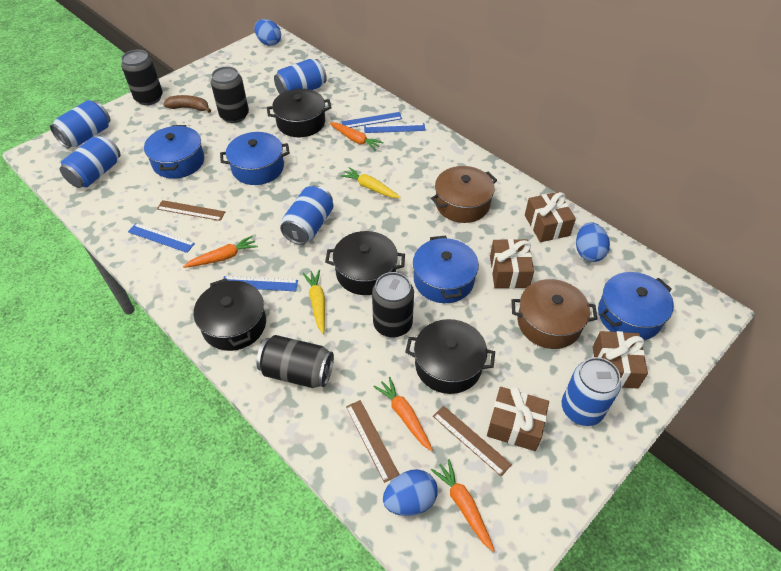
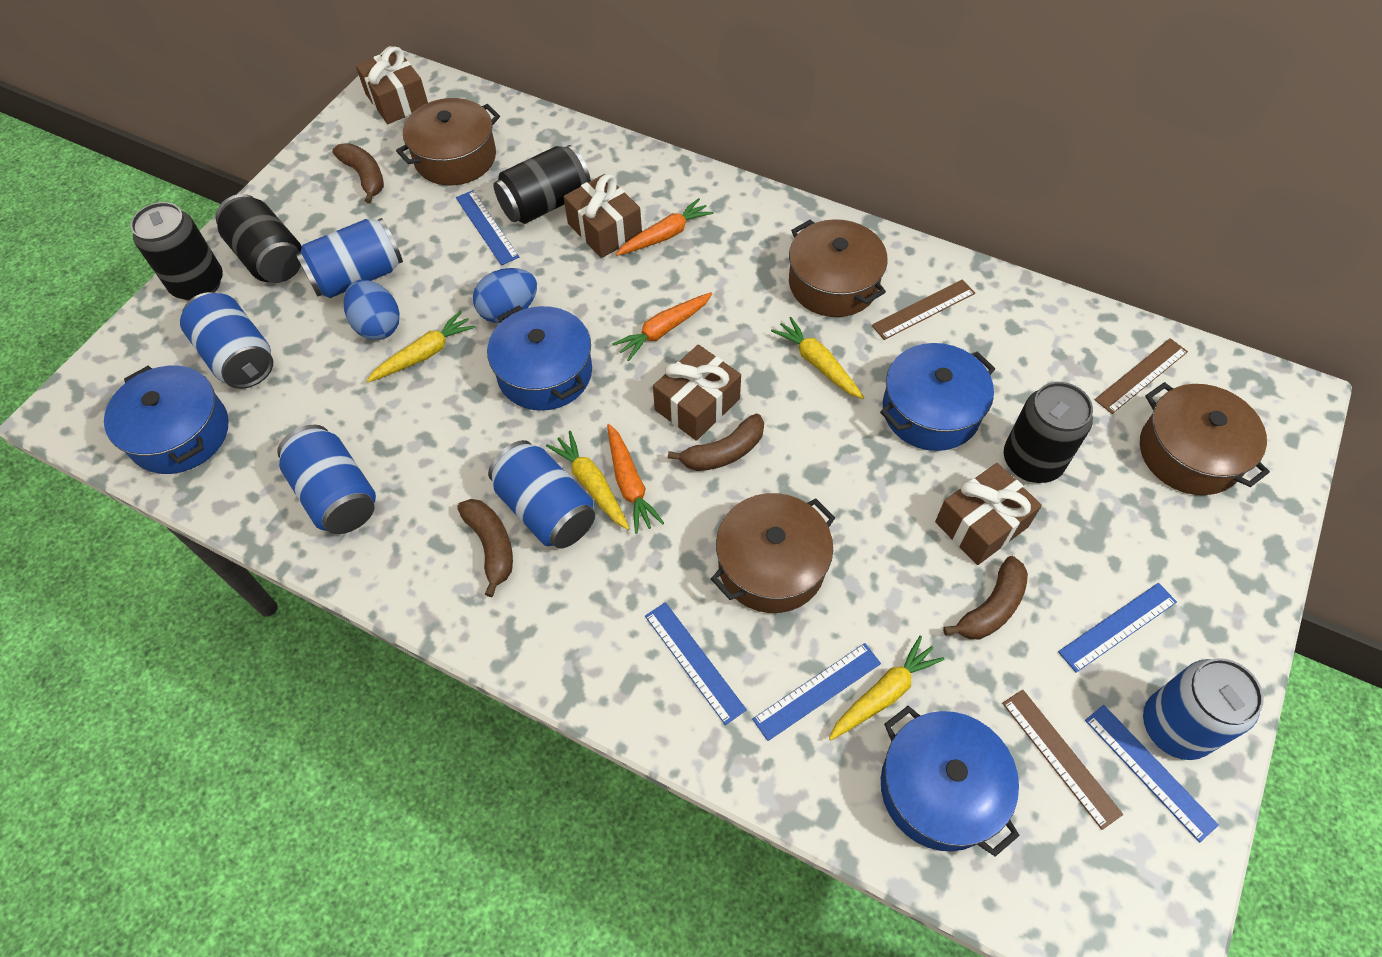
black pot: [194,278,266,351] [267,89,332,137] [325,231,405,295] [405,319,495,394] = 4 -> none = 0
blue egg: [254,19,281,46] [383,469,438,516] [576,222,610,262] = 3 -> [344,280,400,340] [473,268,537,323] = 2
blue ruler: [128,223,195,253] [223,276,298,291] [341,112,402,128] [364,123,425,133] = 4 -> [456,190,519,265] [645,602,747,725] [752,643,881,741] [1058,583,1177,673] [1085,705,1219,842] = 5
brown banana: [163,95,211,113] = 1 -> [332,143,384,203] [457,499,513,597] [668,414,764,471] [943,556,1028,639] = 4
brown pot: [431,166,497,223] [511,279,597,349] = 2 -> [396,98,500,185] [711,493,835,613] [789,219,888,317] [1140,382,1270,495] = 4
orange carrot: [183,236,258,268] [329,122,384,151] [373,377,433,451] [431,459,495,552] = 4 -> [607,424,664,533] [612,292,712,361] [616,198,713,256] = 3
yellow carrot: [303,270,325,334] [340,167,401,198] = 2 -> [367,311,476,382] [546,431,630,530] [771,317,864,399] [829,635,944,740] = 4

